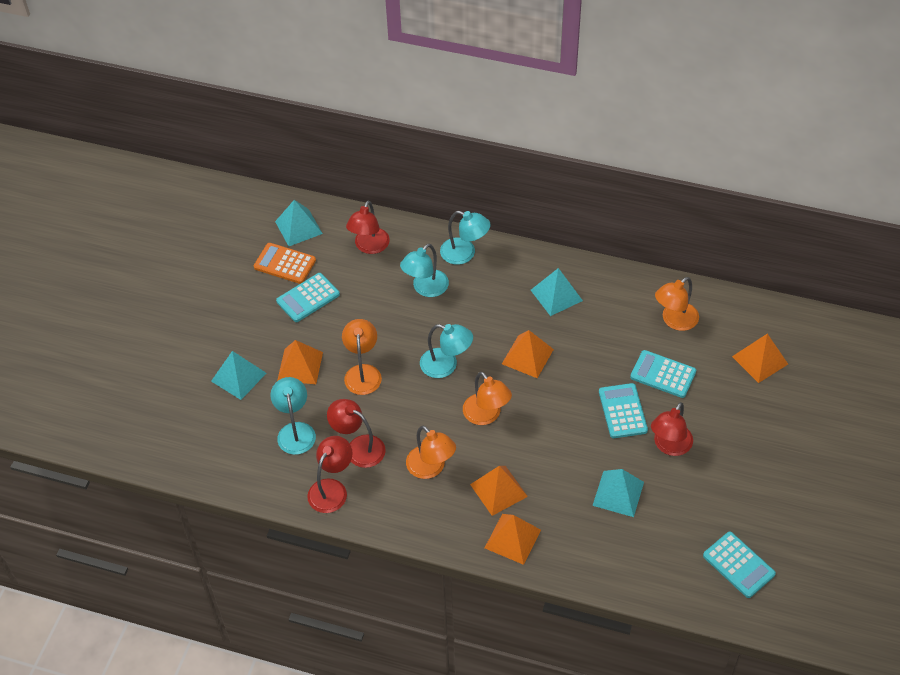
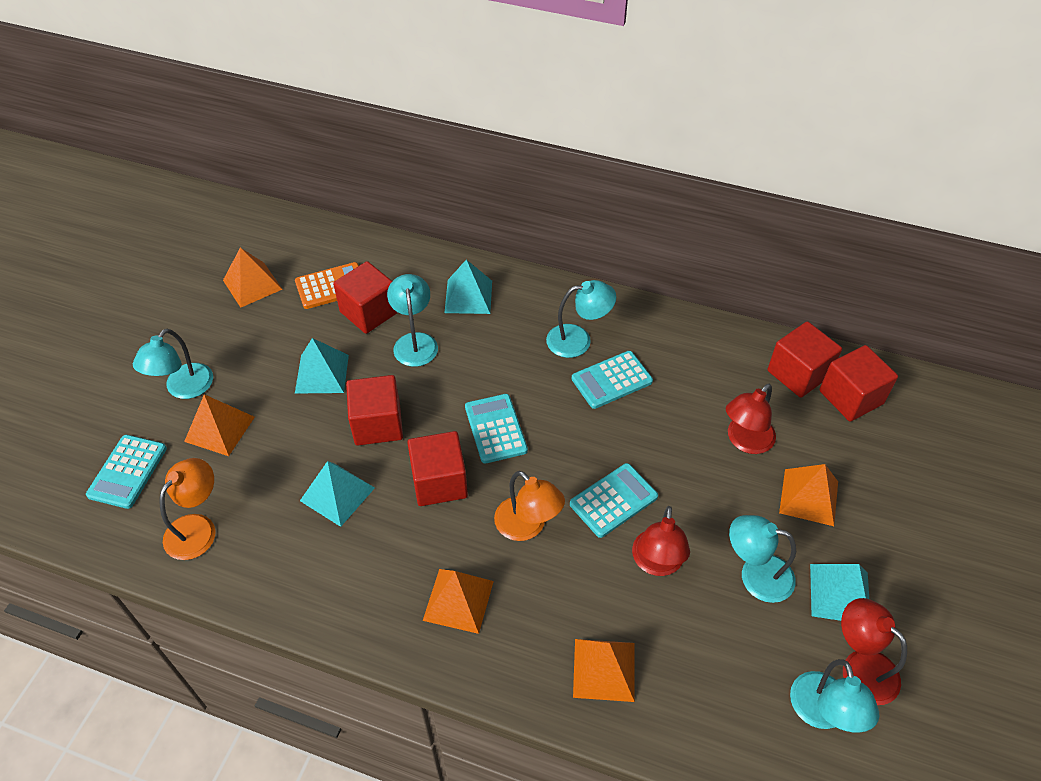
orange lamp: [342,319,382,395] [406,426,456,479] [463,372,512,425] [655,277,699,331] = 4 -> [159,458,216,560] [494,471,565,541] = 2
red cube: none = 0 -> [333,261,398,334] [346,375,403,446] [407,431,468,506] [767,321,842,398] [819,345,898,422] = 5
red lamp: [307,436,353,513] [327,399,386,468] [346,201,390,254] [651,402,693,456] = 4 -> [632,506,690,576] [726,383,776,454] [841,598,907,705] = 3
turquoise lamp: [270,377,316,455] [400,244,449,297] [420,324,473,378] [440,211,491,265] = 4 -> [133,329,213,399] [387,274,438,367] [546,280,616,358] [729,515,796,603] [790,659,879,732] = 5

